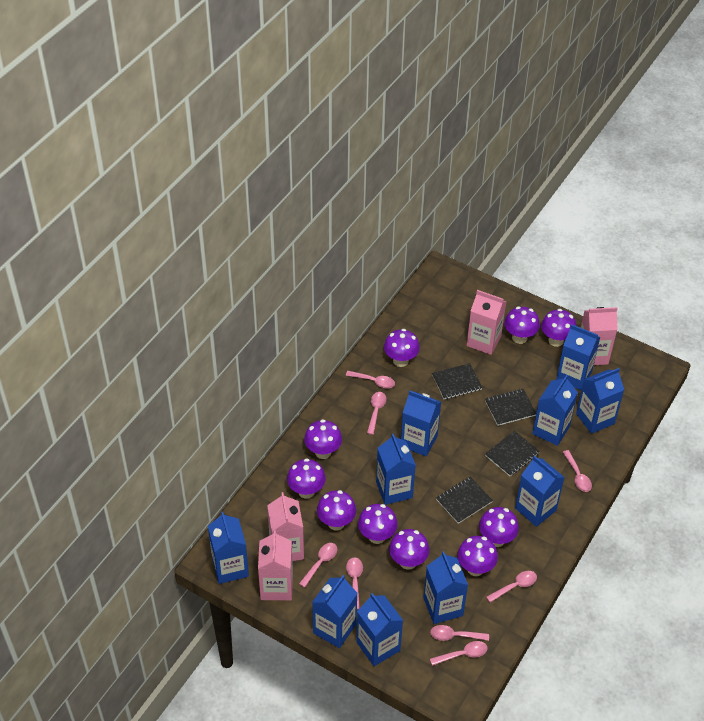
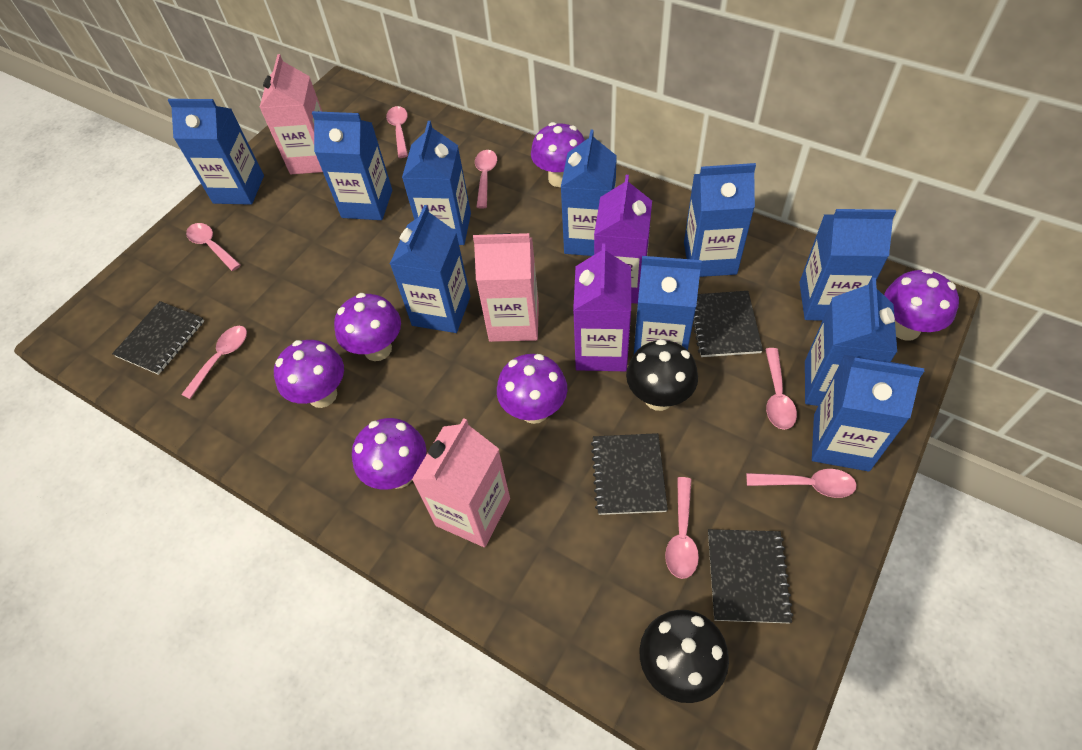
black mushroom: none = 0 -> [626,339,698,411] [640,610,729,703] = 2
pink carton: [258,530,293,600] [267,492,304,561] [467,290,506,355] [581,307,618,365] = 4 -> [259,54,323,174] [412,418,510,547] [473,233,539,342] = 3
pink spoon: [299,543,337,588] [346,371,395,388] [346,557,363,610] [367,392,386,435] [430,625,489,641] [430,641,488,666] [486,571,537,603] [563,450,592,492] = 8 -> [181,326,247,399] [186,223,241,271] [386,106,408,158] [475,150,497,209] [665,477,699,579] [746,469,857,498] [765,348,797,430] = 7
purple carton: none = 0 -> [573,243,631,371] [594,175,652,304] = 2
purple mushroom: [287,458,326,499] [304,419,342,459] [317,490,356,530] [358,504,398,544] [384,329,420,367] [389,529,429,570] [457,536,498,576] [479,507,519,547] [504,306,540,344] [541,309,576,347] = 10 -> [274,340,344,408] [334,293,401,361] [352,418,426,490] [497,354,567,424] [531,122,585,187] [884,268,959,341] = 6

